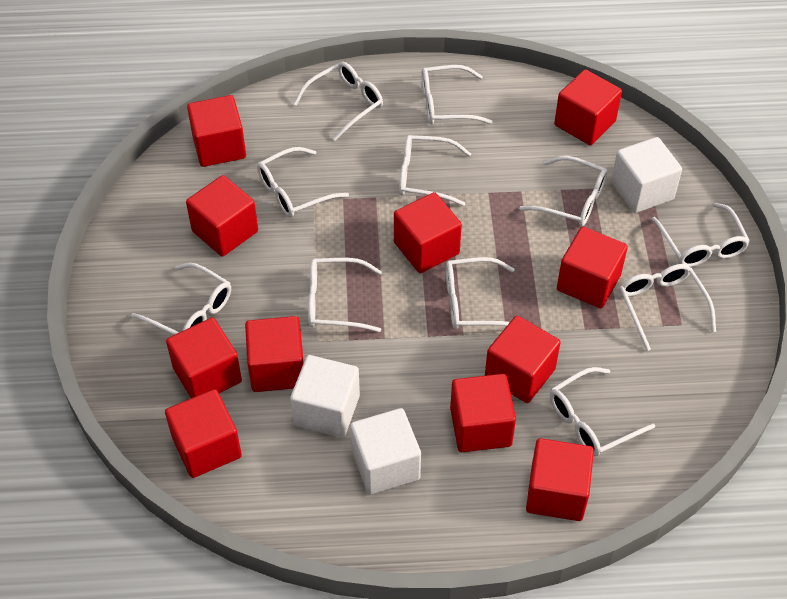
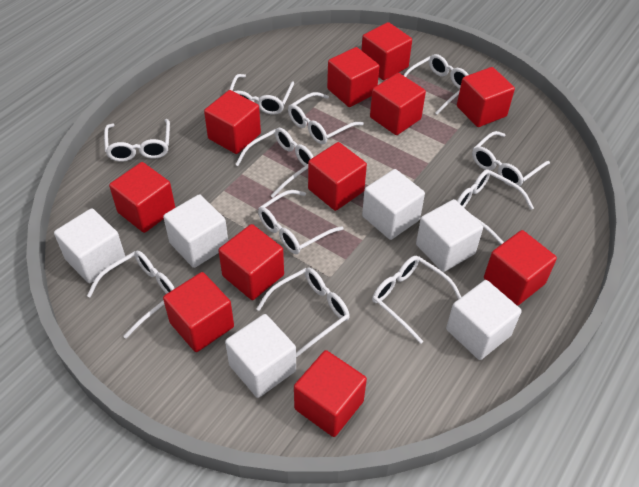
white cube: [290,355,360,438] [350,408,421,495] [611,137,682,213] = 3 -> [54,208,125,283] [163,194,228,268] [225,314,296,398] [362,169,425,240] [416,199,483,272] [446,280,522,360] = 6

